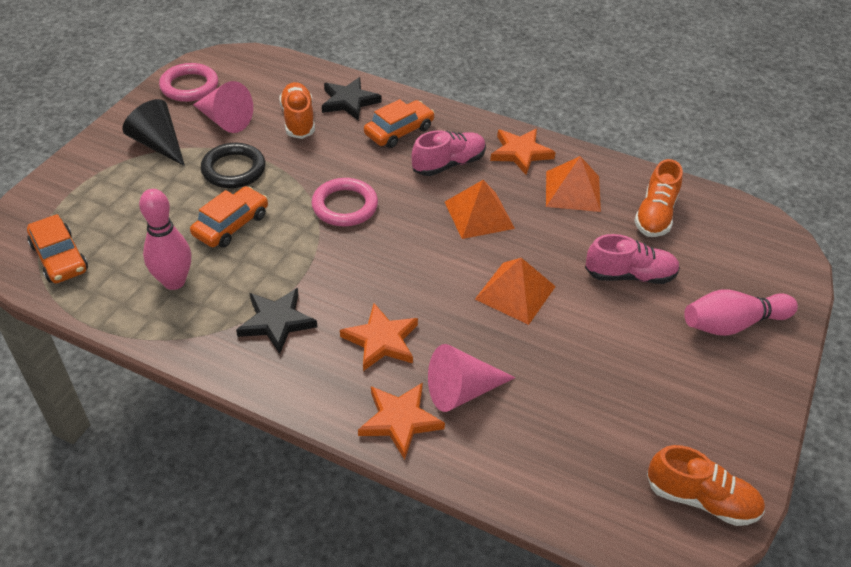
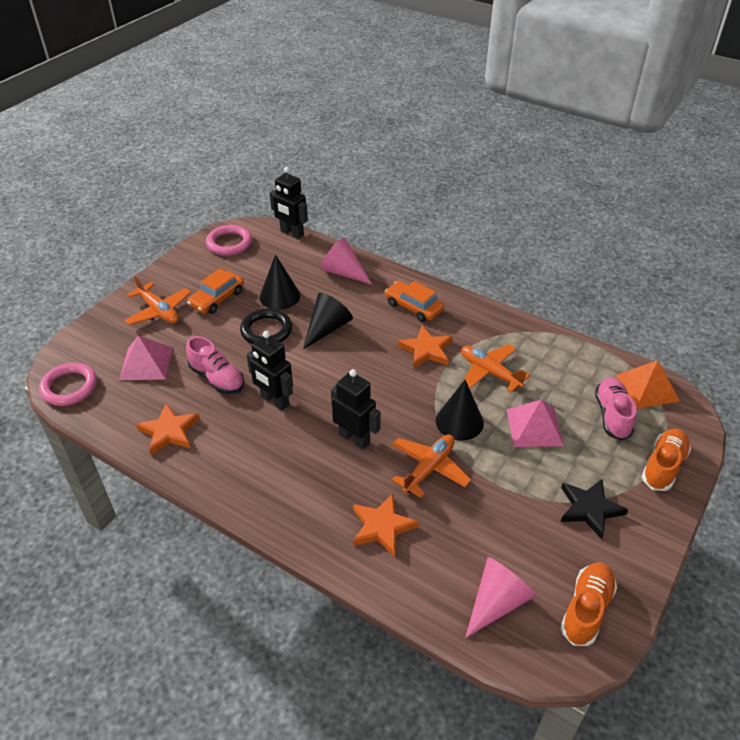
black cone: [123,99,185,166] = 1 -> [260,254,300,310] [303,293,353,349] [436,380,484,441] = 3
black robot: none = 0 -> [246,331,293,411] [269,167,308,239] [331,369,381,450] = 3
black star: [236,288,317,354] [322,77,382,120] = 2 -> [561,479,628,539] = 1
orange car: [27,214,88,283] [190,186,268,248] [364,99,435,148] = 3 -> [187,268,244,314] [385,281,444,322] = 2
orange plane: none = 0 -> [124,275,191,325] [392,435,471,498] [461,344,530,393] = 3
orange pyramid: [445,180,515,239] [475,258,556,325] [546,156,601,212] = 3 -> [616,360,680,409] = 1
orange shoe: [279,82,315,139] [634,159,683,237] [647,445,765,526] = 3 -> [561,562,617,646] [642,429,691,491] = 2
pink bowling pin: [139,189,191,290] [684,289,798,336] = 2 -> none = 0
pink pyramid: none = 0 -> [119,336,173,380] [507,400,564,447] = 2

